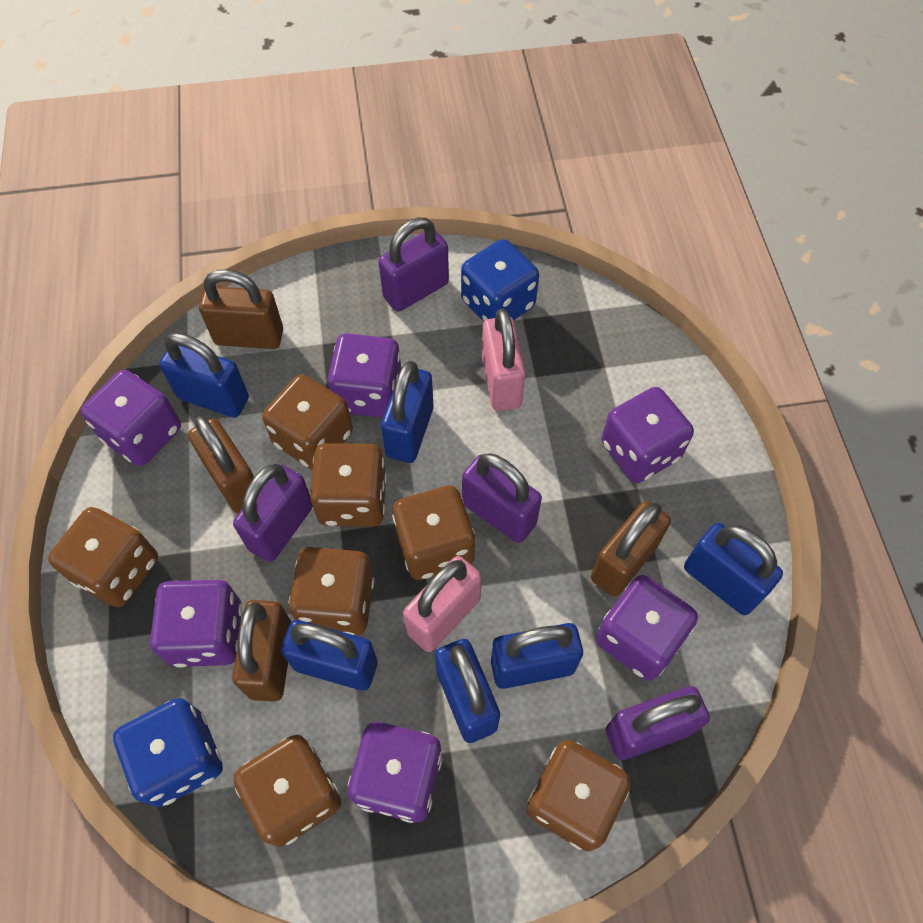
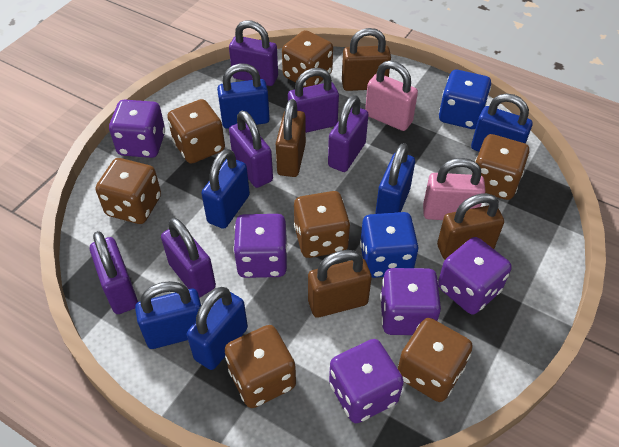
purple dice: [81,370,181,466] [150,579,242,667] [327,333,401,418] [348,722,442,823] [596,575,698,681] [601,387,694,483] = 6 -> [109,99,165,158] [233,214,288,278] [329,339,404,423] [380,268,441,335] [438,237,512,314] = 5
purple padlock: [233,464,313,562] [378,218,449,312] [462,453,542,543] [606,686,710,760] = 4 -> [90,231,138,314] [161,218,216,298] [229,20,278,86] [229,111,273,188] [288,68,339,133] [328,95,369,172] = 6

